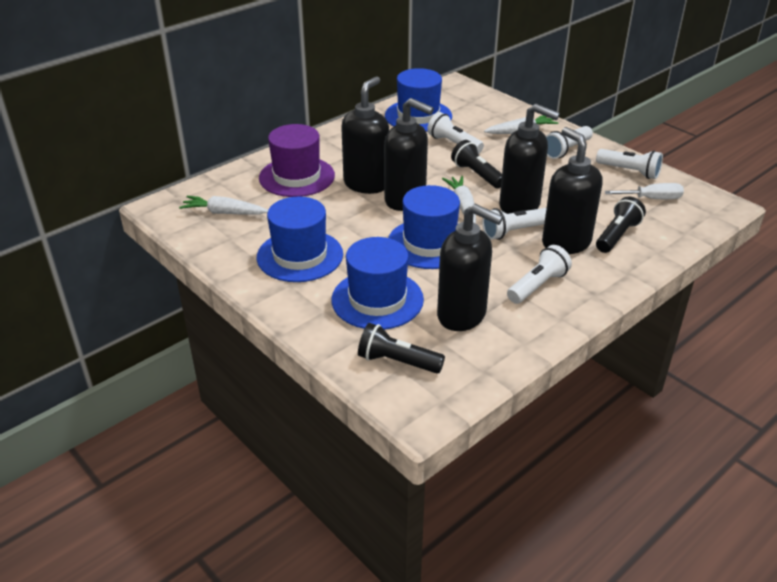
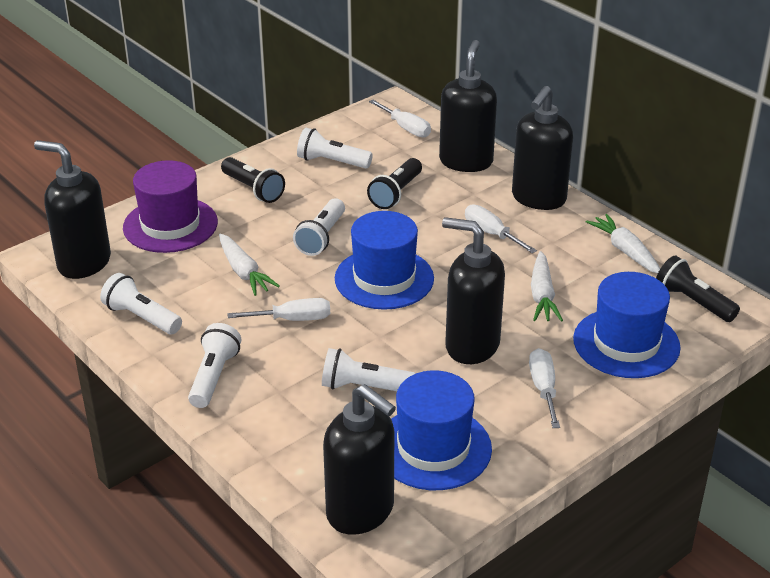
blue hat: [257,197,343,282] [331,237,424,330] [385,68,452,132] [388,185,460,269] = 4 -> [335,211,434,310] [391,370,492,490] [573,272,681,378] = 3
white screwdriver: [605,183,684,199] = 1 -> [227,298,330,321] [369,100,431,137] [465,204,537,253] [529,348,560,428] = 4

